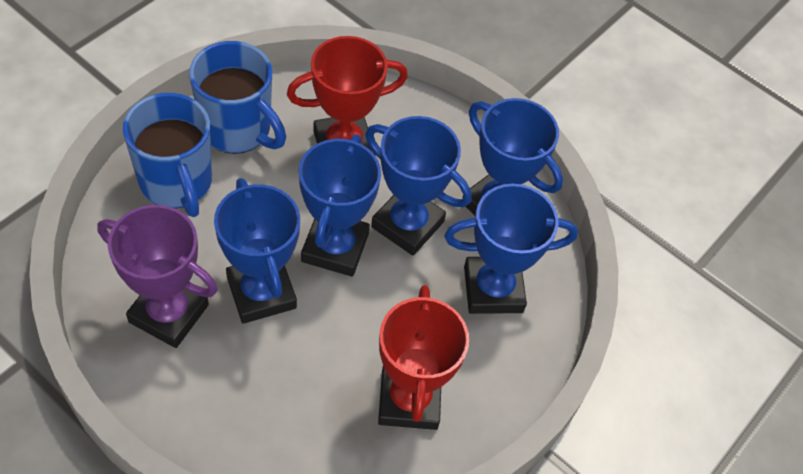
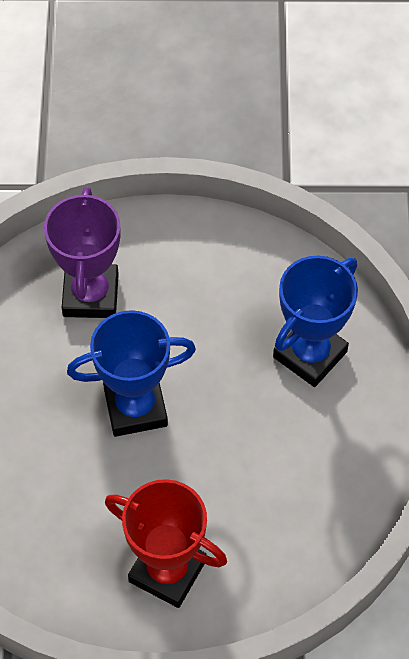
blue mug: [123,93,212,217] [189,41,286,154] = 2 -> none = 0
blue trophy: [214,178,300,324] [299,135,381,277] [365,116,471,256] [444,184,578,314] [462,98,563,215] = 5 -> [67,310,196,437] [273,256,358,387] = 2
red trophy: [287,36,408,155] [378,285,469,430] = 2 -> [105,479,227,608] = 1

